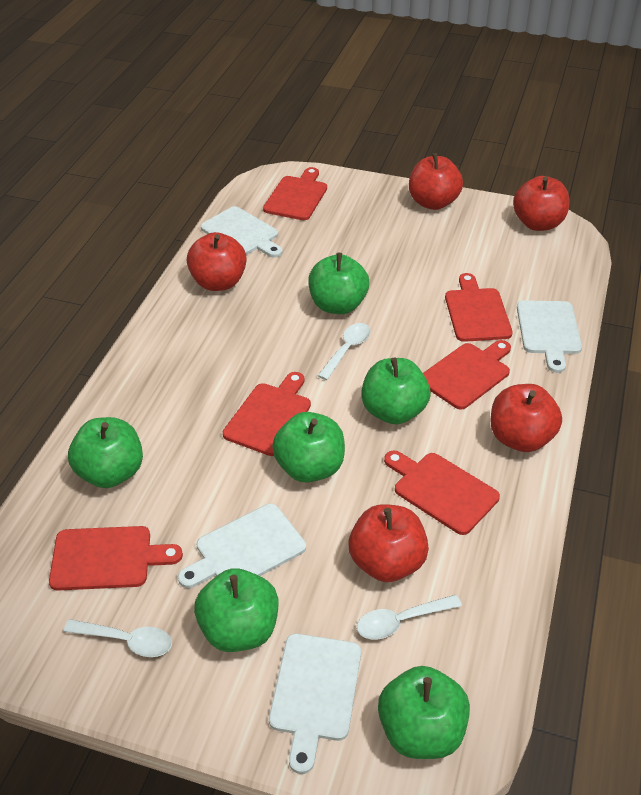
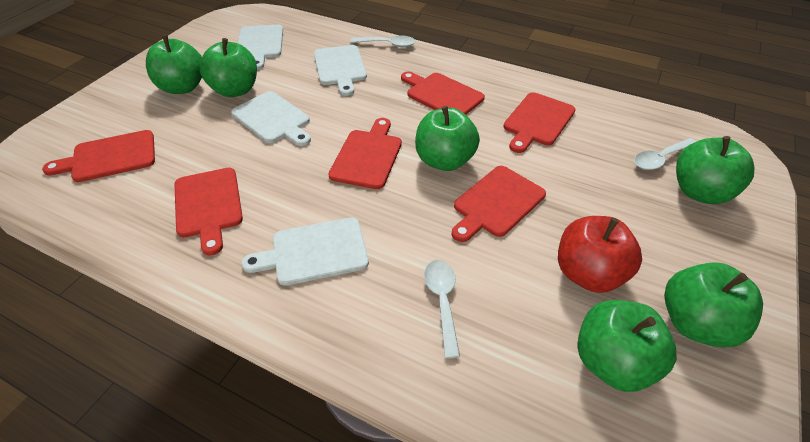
red apple: [187,232,247,291] [349,504,429,582] [409,153,463,210] [490,384,562,452] [513,176,570,231] = 5 -> [558,216,642,293] = 1

